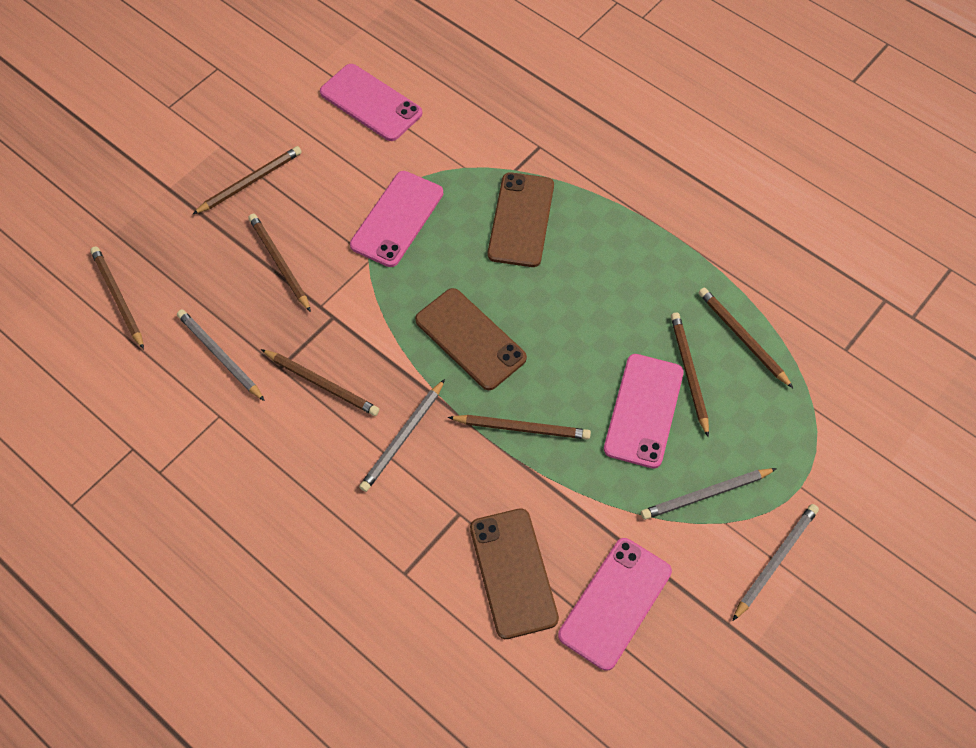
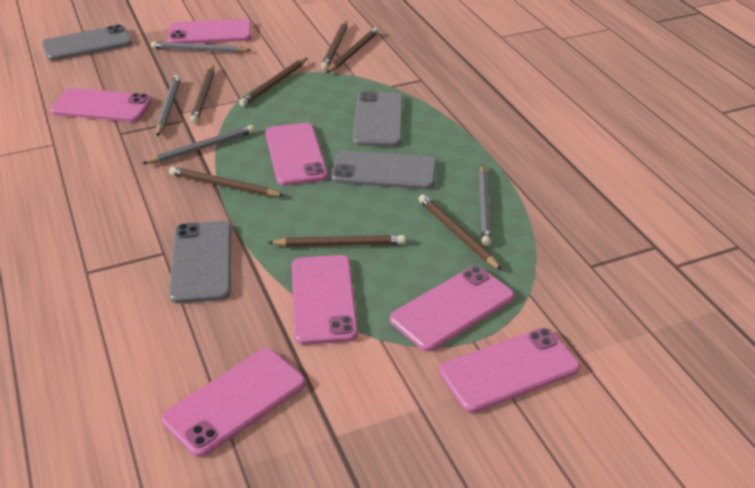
brown phone: [415,288,527,390] [470,508,559,639] [488,172,554,267] = 3 -> none = 0
grey phone: none = 0 -> [42,25,132,61] [169,221,231,303] [331,150,437,190] [353,91,403,147] = 4
pink phone: [320,64,422,141] [350,171,443,267] [558,538,672,671] [604,354,684,469] = 4 -> [50,88,152,122] [161,349,305,457] [168,19,251,44] [265,123,328,186] [292,255,358,345] [390,266,514,352] [439,328,580,413] = 7

